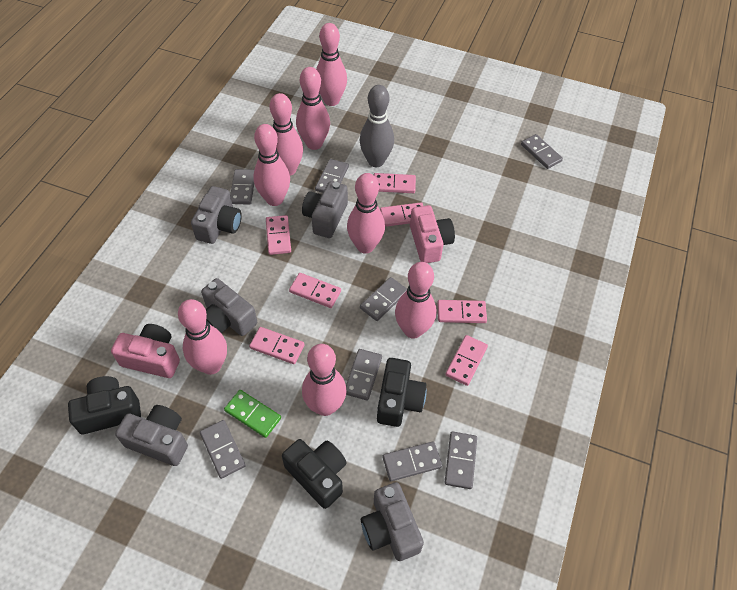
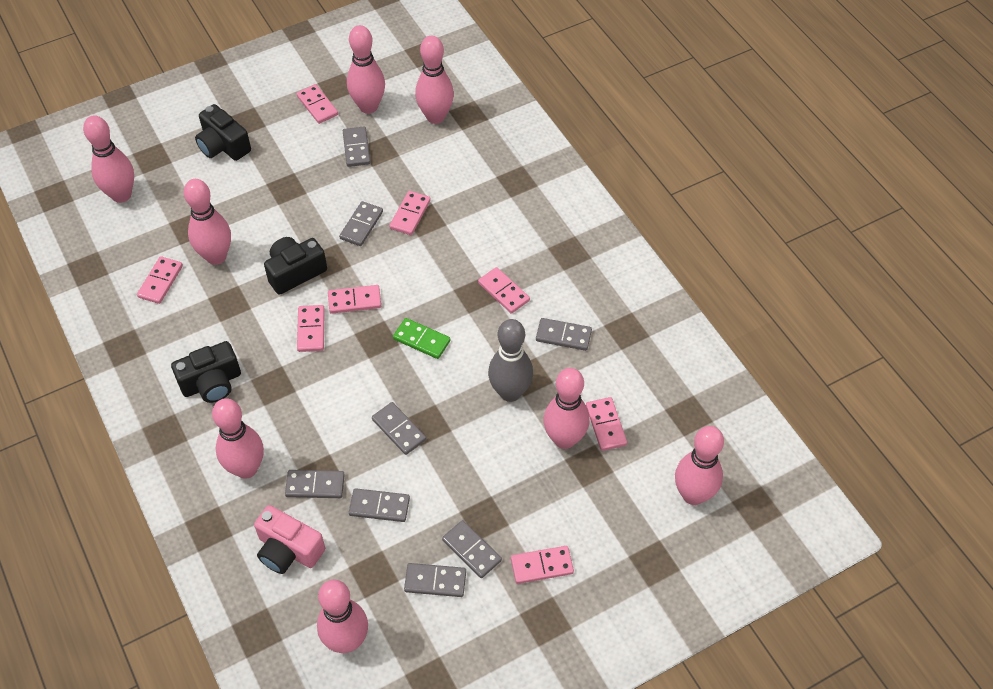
grey camera: [115,405,188,466] [191,186,242,244] [201,278,257,336] [302,181,348,238] [361,482,424,561] = 5 -> none = 0
pink camera: [111,324,180,378] [410,205,455,263] = 2 -> [254,505,325,574] = 1
pink domino: [249,327,305,364] [266,215,291,255] [289,273,341,308] [373,173,416,193] [380,202,423,227] [437,300,487,323] [445,335,488,386] = 7 -> [137,256,183,304] [296,84,338,124] [297,305,325,352] [328,285,381,314] [389,191,431,235] [478,267,530,314] [511,546,574,584] [586,397,627,451] = 8

